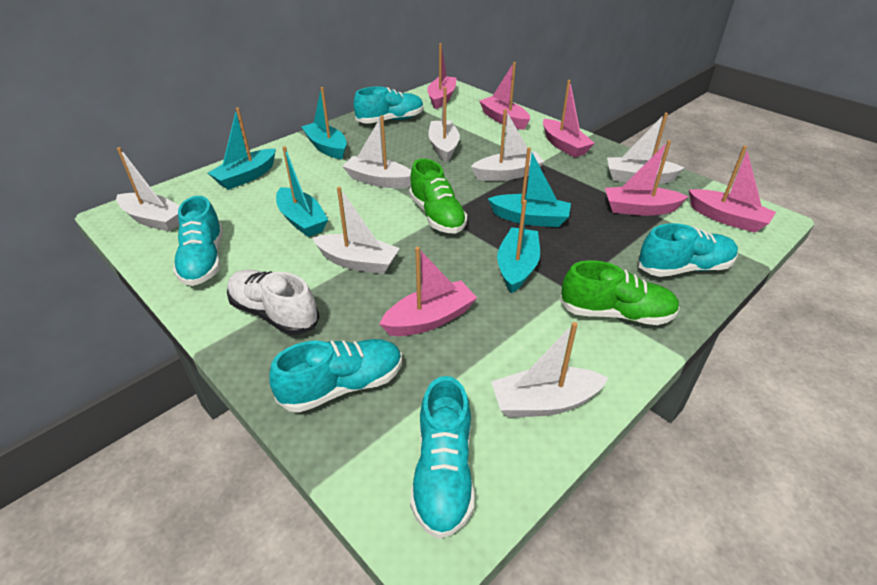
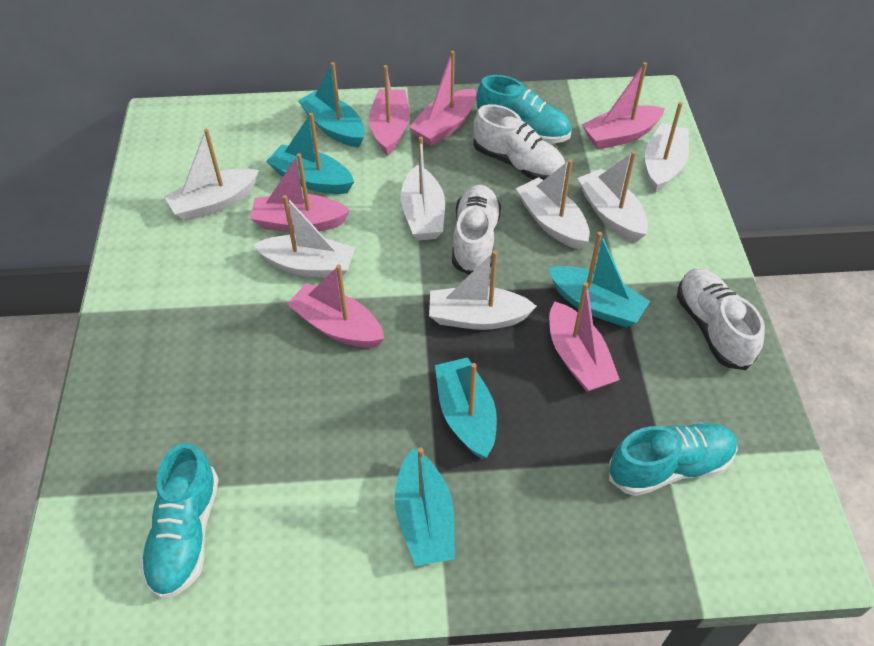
green shoe: [409,159,467,233] [560,260,680,325] = 2 -> none = 0
turquoise shoe: [173,196,223,286] [269,339,402,413] [354,86,424,124] [410,376,475,539] [638,223,738,277] = 5 -> [140,443,219,599] [477,75,571,143] [609,423,738,496] = 3
white shoe: [227,270,319,335] = 1 -> [452,185,501,275] [473,104,565,180] [677,269,765,370] = 3

